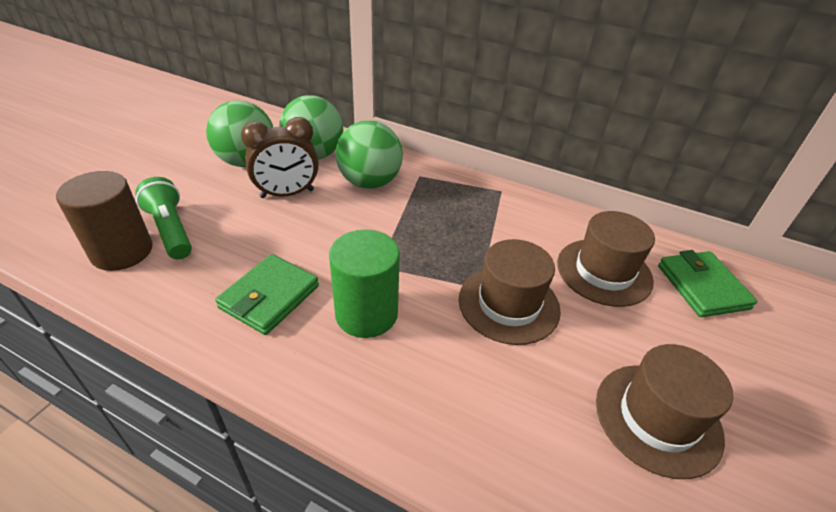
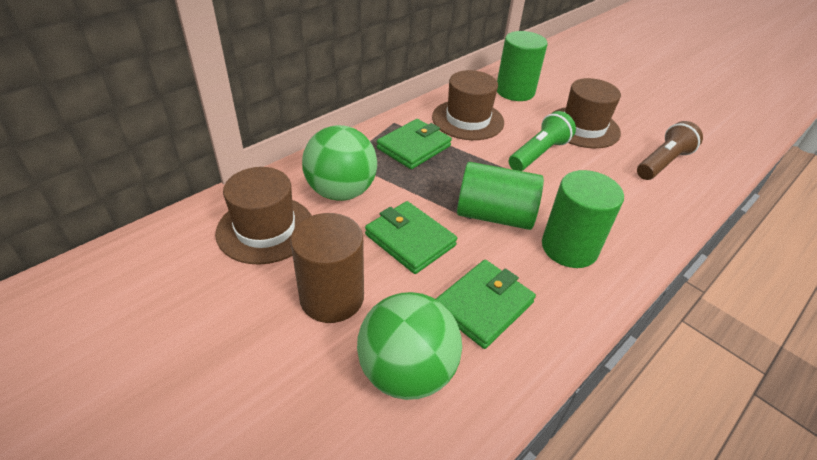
brown clock: [241,117,319,198] = 1 -> none = 0
brown flashlight: none = 0 -> [637,121,703,180] = 1
green ball: [206,100,273,167] [279,95,343,159] [336,121,403,189] = 3 -> [302,125,377,201] [357,292,462,400] = 2
green cylinder: [329,230,400,338] = 1 -> [457,162,544,230] [497,31,547,101] [542,170,624,268] = 3
green wallet: [215,254,319,335] [658,250,758,317] = 2 -> [365,201,457,274] [377,119,452,169] [436,260,536,349] = 3

